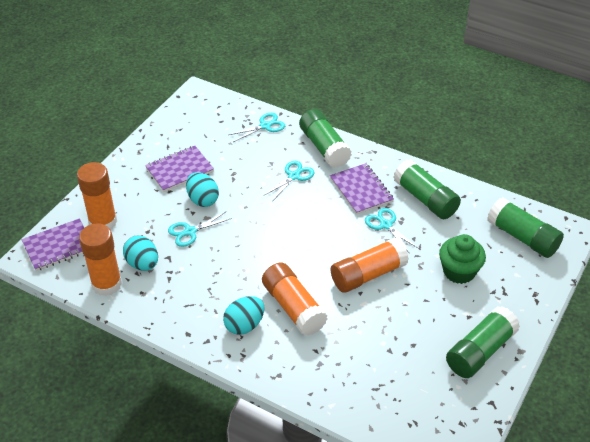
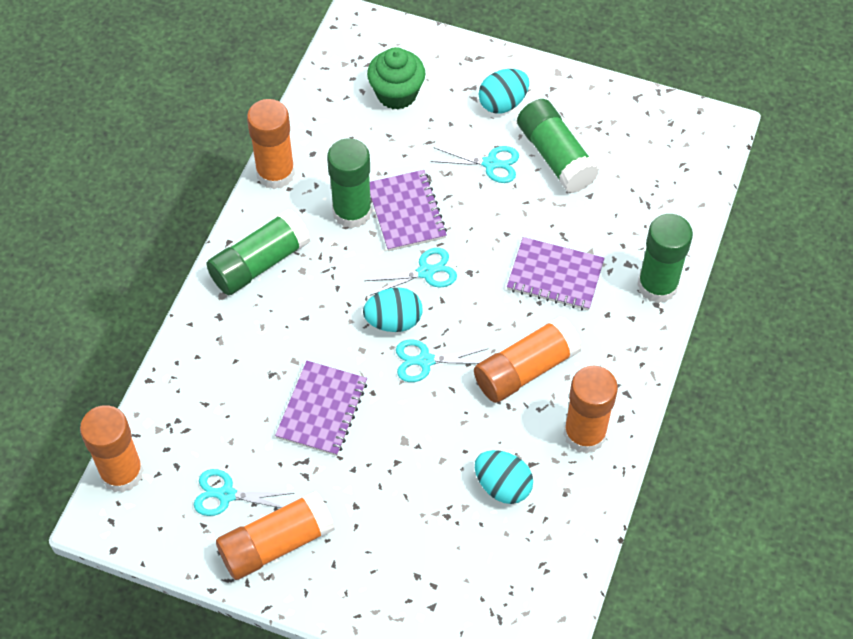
orange glue stick: [77,162,117,229] [79,223,122,296] [262,262,328,336] [331,238,409,293] = 4 -> [80,405,144,493] [216,490,335,580] [247,99,295,189] [474,316,582,403] [563,366,618,454] = 5

